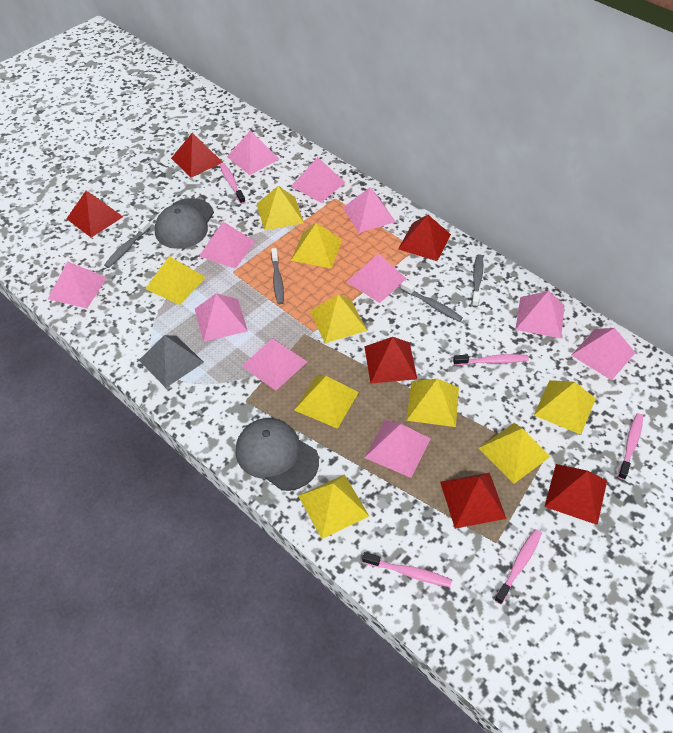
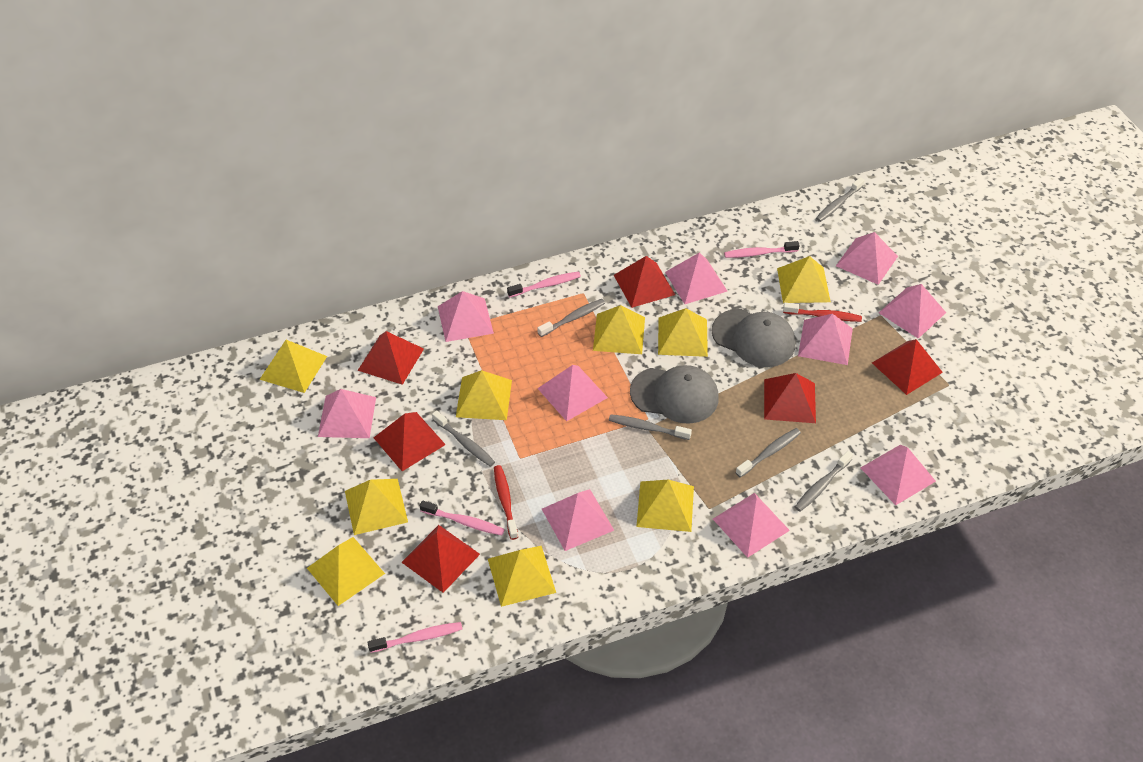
grey pyramid: [139,335,204,388] = 1 -> none = 0
grey toothbrush: [104,220,151,268] [271,248,284,304] [401,281,463,322] [471,254,483,307] = 4 -> [432,410,495,467] [538,299,605,337] [609,414,692,440] [735,428,801,477] [795,451,853,511] [816,177,865,222] = 6
pink pyramid: [48,261,107,308] [195,293,248,342] [199,222,256,269] [227,130,279,175] [242,338,307,391] [291,157,345,203] [343,187,395,233] [347,253,407,303] [364,420,431,478] [515,291,565,338] [571,328,635,380] = 11 -> [318,389,376,438] [438,291,494,342] [537,365,608,421] [542,489,614,551] [665,253,727,304] [713,493,790,558] [798,314,853,365] [836,232,898,285] [861,445,936,505] [879,284,946,339] = 10
pink toothbrush: [220,163,245,204] [362,552,452,587] [453,354,529,366] [494,529,542,604] [618,413,643,480] = 5 -> [367,622,462,653] [420,501,505,535] [507,271,581,297] [724,241,800,258] = 4
red toothbrush: none = 0 -> [494,465,518,540] [783,303,862,322] = 2

